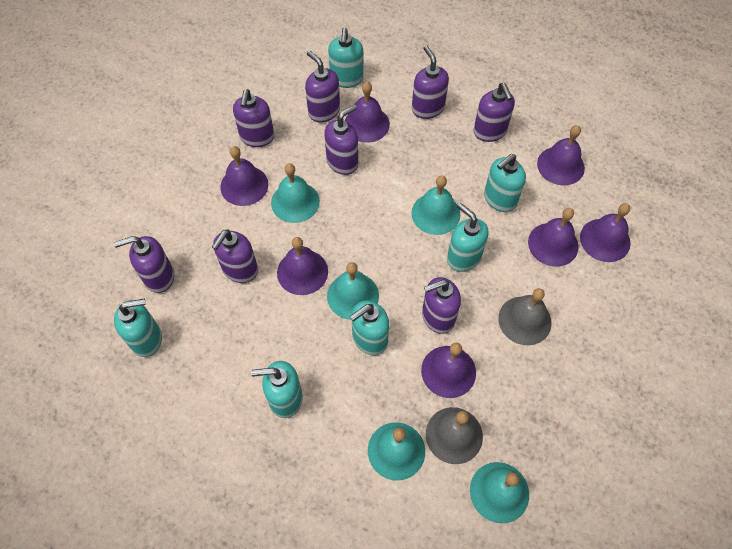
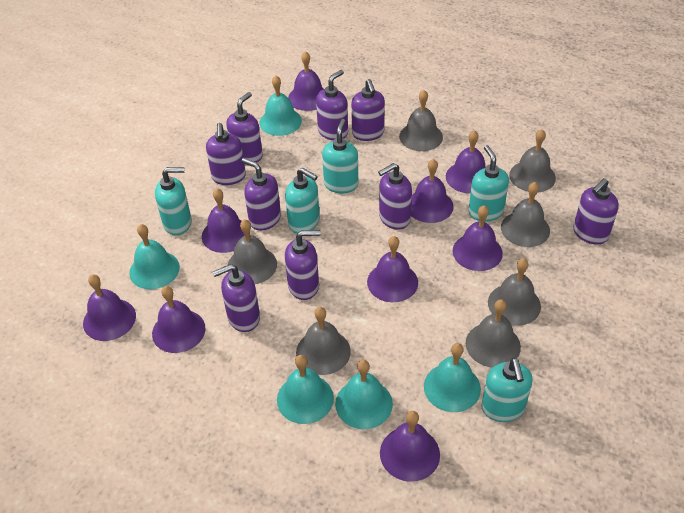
grey bell: [426,407,483,464] [498,288,552,345] = 2 -> [228,219,277,284] [296,307,351,375] [399,90,443,151] [466,299,521,368] [488,258,541,326] [501,182,550,247] [509,129,556,192] = 7
purple bell: [220,146,268,206] [277,237,328,295] [345,82,390,143] [421,343,476,398] [528,208,579,267] [537,125,585,185] [580,203,631,262] = 7 -> [83,274,136,341] [152,286,205,353] [202,188,245,253] [288,51,324,111] [367,236,418,302] [380,411,440,482] [411,159,454,223] [446,130,485,193] [452,205,503,271] = 9
purple soap dispenser: [114,236,174,293] [212,229,258,283] [233,89,274,147] [305,50,340,122] [324,105,358,175] [412,46,449,119] [422,277,461,334] [474,83,515,142] = 8 -> [206,123,246,185] [212,264,260,332] [226,92,263,162] [241,158,281,231] [285,230,321,300] [316,70,348,140] [351,79,385,141] [378,163,412,230] [573,178,619,245] = 9
turquoise soap dispenser: [114,299,162,357] [251,361,303,418] [328,28,363,88] [350,300,389,355] [447,203,489,272] [484,154,526,212] = 6 -> [155,167,192,235] [285,167,320,234] [322,119,358,194] [468,145,509,222] [481,358,533,422] = 5

